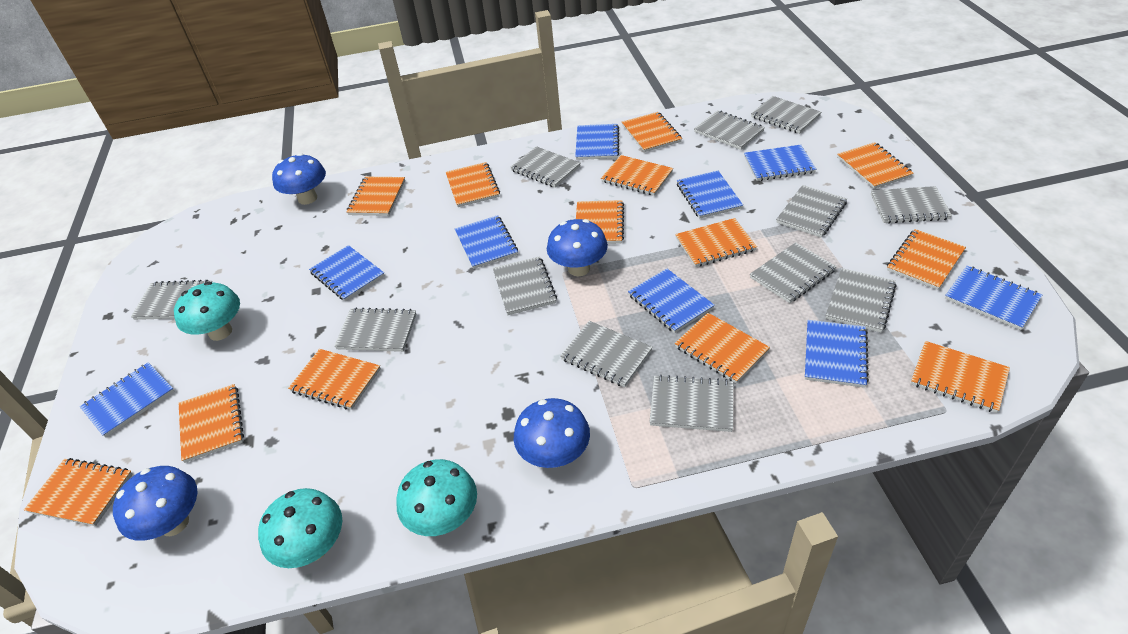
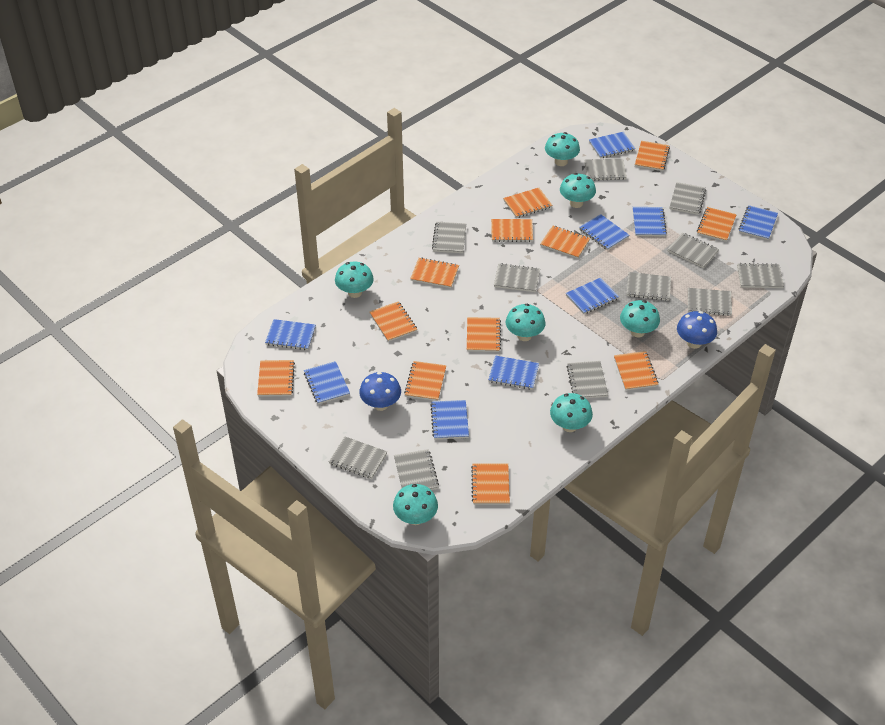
blue mushroom: [113,466,198,541] [272,153,326,205] [514,398,590,468] [547,219,608,276] = 4 -> [359,372,401,411] [677,311,717,349] = 2
grey notebook: [131,280,212,320] [334,307,416,352] [493,256,557,315] [510,146,581,188] [560,321,653,387] [650,375,733,432] [694,110,765,150] [750,242,837,303] [751,96,821,134] [776,185,847,238] [826,268,897,333] [871,186,952,223] = 12 -> [329,436,387,479] [394,449,439,490] [432,222,466,253] [494,263,540,292] [567,361,608,398] [584,159,627,180] [627,272,671,301] [667,233,719,268] [669,182,706,215] [688,288,732,316] [737,263,784,288] = 11
orange notebook: [24,458,133,526] [179,384,244,463] [288,349,381,410] [347,177,405,216] [446,162,500,207] [576,200,624,244] [601,155,673,196] [622,112,682,152] [674,313,770,384] [675,218,757,267] [837,142,914,189] [887,229,966,290] [911,341,1010,413] = 13 -> [257,360,295,397] [370,301,417,342] [404,361,446,401] [410,258,459,288] [467,317,501,352] [471,463,510,505] [491,219,533,242] [503,188,552,218] [540,226,590,259] [614,351,658,391] [635,141,670,171] [697,207,737,242] = 12
turquoise mushroom: [174,282,240,341] [258,488,342,568] [396,459,477,536] = 3 -> [335,261,374,298] [393,484,438,525] [506,304,545,341] [545,132,580,166] [550,393,593,432] [560,173,596,208] [620,300,660,338] = 7

